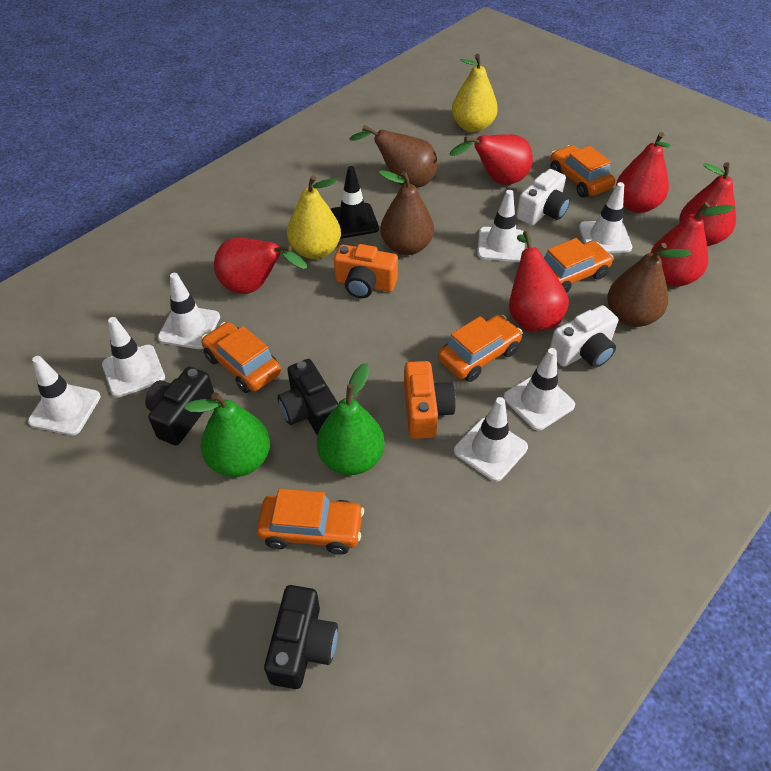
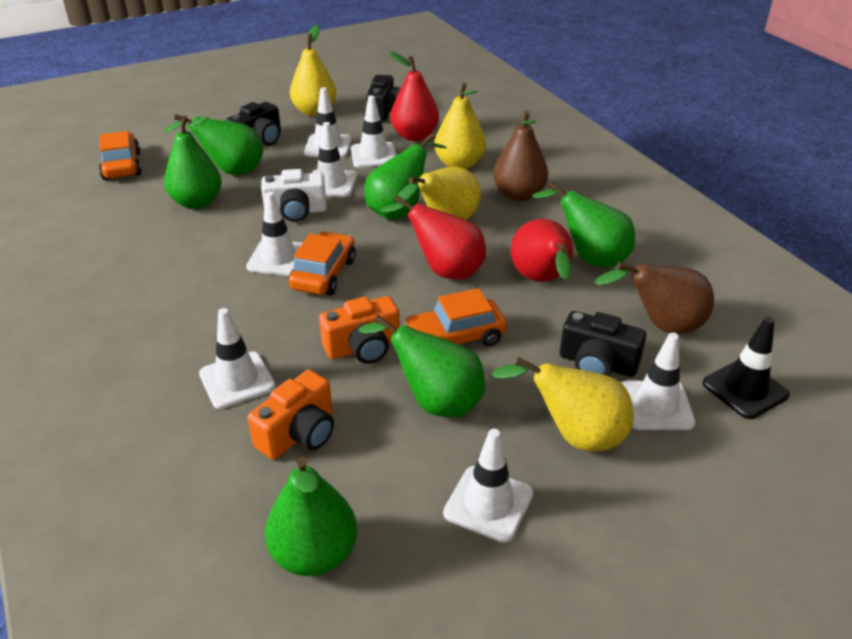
brown pear: [349,125,438,188] [379,170,434,255] [607,243,691,327] = 3 -> [493,111,548,201] [594,262,714,334] = 2
green pear: [184,392,270,477] [317,363,385,475] = 2 -> [162,114,263,175] [164,116,222,209] [265,457,357,576] [359,315,485,417] [364,134,447,220] [532,182,635,268] = 6
orange car: [201,322,281,393] [257,488,364,555] [438,315,523,382] [544,238,614,293] [550,145,615,198] = 5 -> [99,131,142,180] [289,231,356,295] [403,288,507,347] = 3
red pear: [214,238,307,294] [449,134,533,185] [509,231,569,332] [616,132,671,213] [650,202,735,287] [679,162,736,246] = 6 -> [380,195,486,280] [389,52,439,141] [511,219,573,282] = 3
white camera: [516,169,571,226] [549,305,618,368] = 2 -> [261,169,327,222] = 1
yellow pear: [287,175,341,259] [452,54,498,133] = 2 -> [290,25,337,116] [396,167,481,220] [435,83,486,169] [492,357,634,451] = 4

